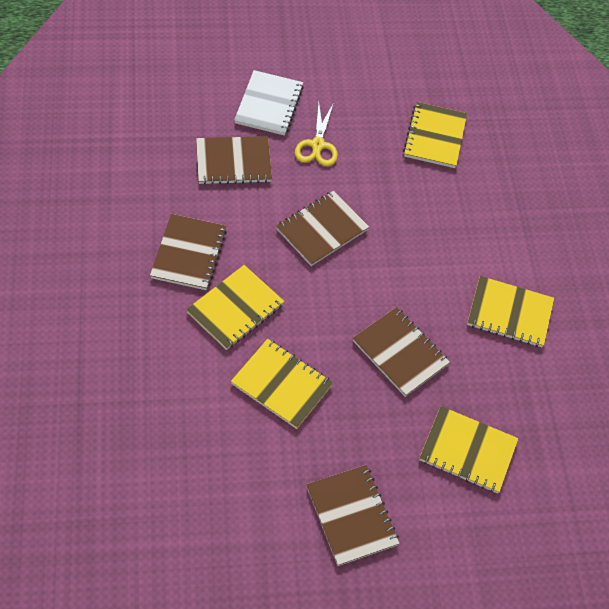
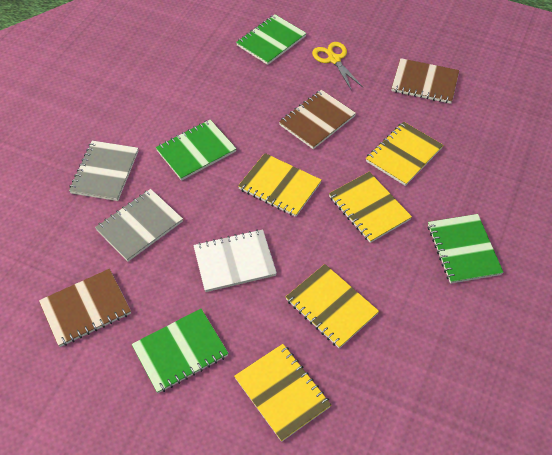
brown notebook: [150,214,227,290] [196,136,272,185] [276,191,369,266] [306,465,400,566] [353,307,450,397] = 5 -> [39,269,131,347] [279,90,356,149] [391,58,459,104] = 3
green notebook: none = 0 -> [132,309,229,393] [155,120,237,181] [236,15,307,65] [428,214,504,284] = 4
grey notebook: none = 0 -> [69,141,138,201] [95,189,183,261] = 2

